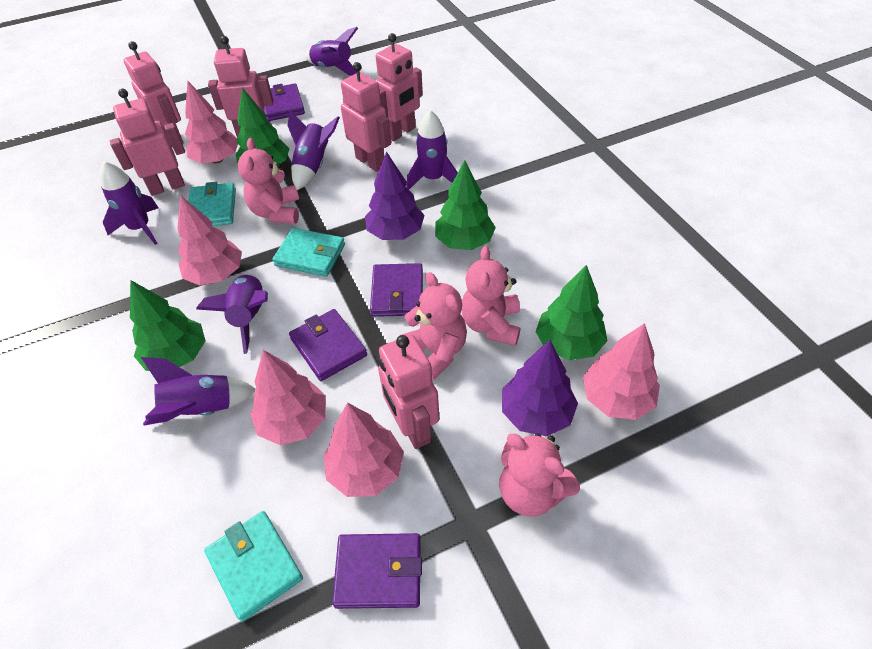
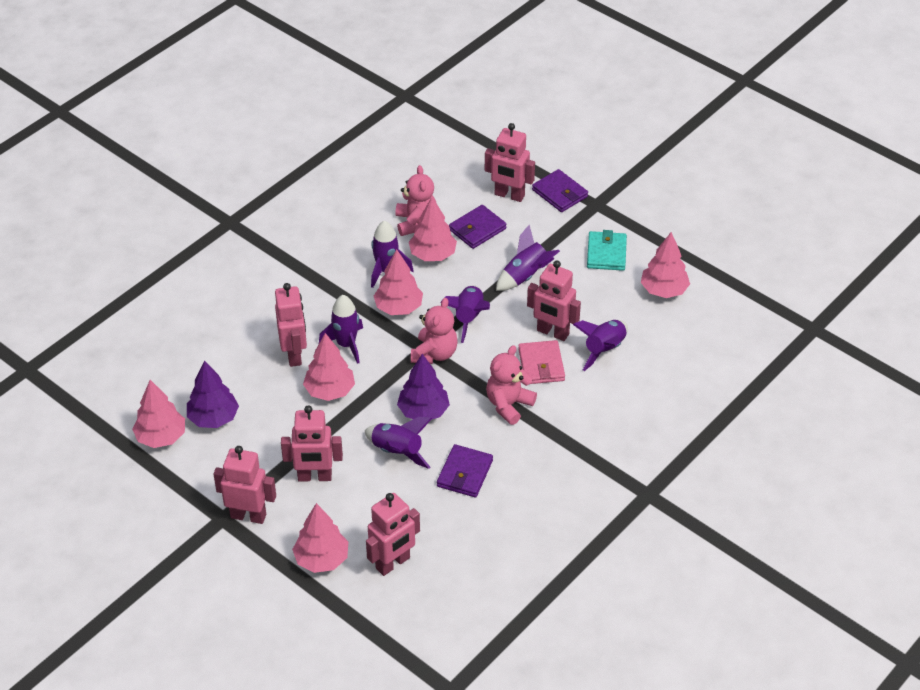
green tree: [130,280,206,371] [236,88,290,164] [435,160,496,250] [536,265,607,360] = 4 -> none = 0
pink teddy bear: [238,138,299,224] [402,272,467,381] [461,246,521,346] [499,433,580,517] = 4 -> [395,165,436,236] [411,298,458,364] [486,345,537,425] = 3
pink tree: [177,195,242,285] [185,81,238,164] [250,350,326,445] [324,402,404,497] [583,323,660,420] = 5 -> [132,380,185,448] [292,503,348,573] [303,333,355,401] [374,249,423,315] [409,197,457,261] [641,232,690,298] = 6
pink wallet: none = 0 -> [518,340,565,384] = 1
purple wallet: [264,84,305,121] [289,309,367,381] [332,533,422,609] [370,263,423,317] = 4 -> [437,444,493,497] [449,205,507,249] [532,169,588,212] = 3
turquoise wallet: [188,182,236,226] [204,511,303,622] [272,228,345,277] = 3 -> [587,230,627,271] = 1

